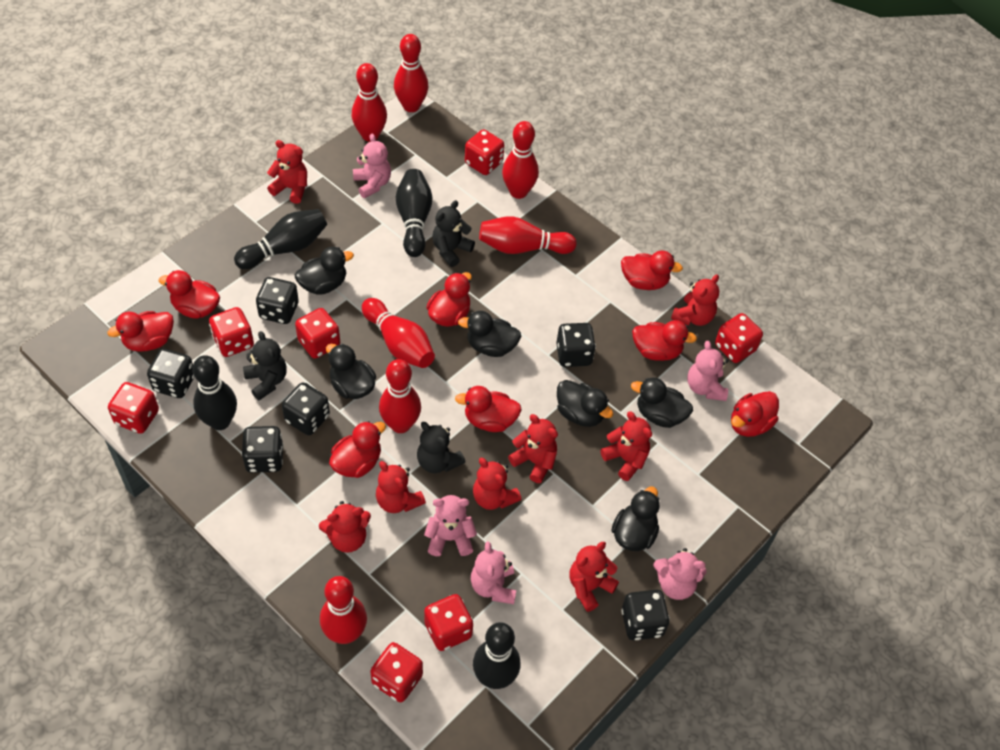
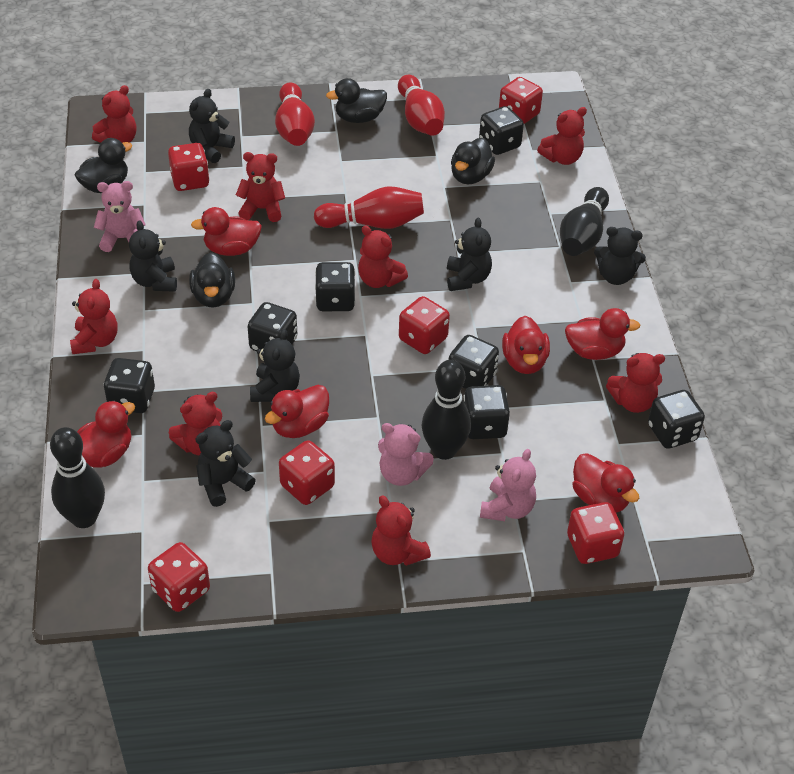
black bowling pin: [192,355,237,430] [234,209,327,269] [396,169,432,257] [473,622,520,689] = 4 -> [50,427,105,528] [422,360,471,460] [560,187,609,256] = 3
black dice: [147,349,195,398] [241,426,284,473] [256,277,299,324] [282,382,330,435] [557,323,596,367] [621,590,670,640] = 6 -> [104,358,155,413] [247,302,297,351] [315,262,355,311] [449,335,499,389] [464,385,510,439] [479,106,524,155] [648,390,705,449] = 7
black duck: [295,247,354,295] [326,344,376,399] [458,311,521,357] [557,380,613,427] [611,486,659,551] [631,377,693,428] = 6 -> [75,138,132,193] [189,252,235,308] [326,78,387,123] [451,138,495,184] = 4
black teddy bear: [243,331,287,400] [417,422,465,473] [432,200,475,267] = 3 -> [129,220,177,292] [189,89,235,163] [196,420,256,507] [250,329,300,402] [447,218,492,291] [594,227,646,285] = 6
pink teddy bear: [353,134,391,198] [424,495,477,556] [471,541,516,604] [653,548,707,600] [687,341,728,401] = 5 -> [94,181,145,252] [378,423,434,486] [480,449,536,521] = 3
red bowling pin: [320,576,367,644] [352,63,387,142] [362,298,435,368] [379,359,421,433] [394,34,428,112] [479,216,577,254] [502,121,539,199] = 7 -> [275,82,315,146] [314,186,424,229] [398,75,445,136] = 3
red dice: [108,382,159,434] [209,307,254,357] [295,308,340,359] [370,642,423,702] [424,594,473,651] [465,129,504,175] [715,313,763,363] = 7 -> [148,542,210,612] [168,143,210,191] [279,440,335,505] [399,296,450,354] [499,77,543,124] [567,502,624,564] = 6
red duck: [107,311,174,352] [159,270,220,318] [329,421,386,478] [426,272,472,327] [455,386,522,432] [621,251,683,290] [632,320,697,361] [731,391,779,437] = 8 -> [77,401,135,468] [191,207,262,256] [265,385,329,438] [502,316,550,374] [565,308,640,360] [572,453,639,513] = 6

